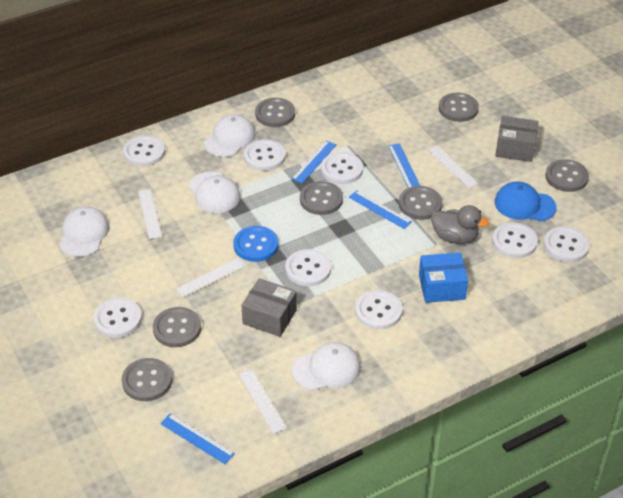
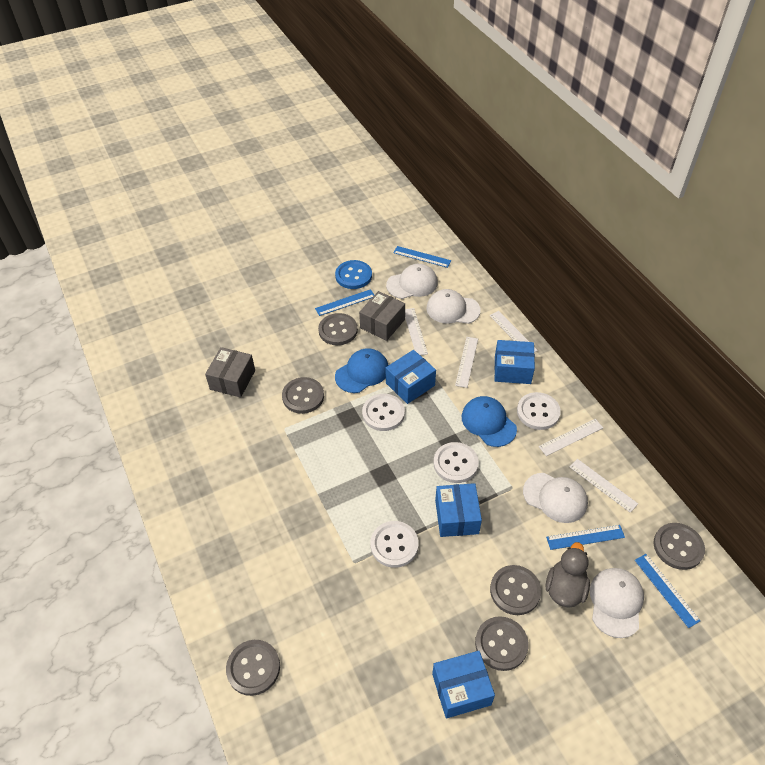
blue box: [419,253,468,303] = 1 -> [386,350,436,404] [432,651,495,718] [435,483,482,537] [495,340,535,384] = 4
blue cap: [495,181,556,221] = 1 -> [335,348,389,393] [462,396,517,447] = 2
grey button: [122,358,172,401] [153,307,201,347] [255,98,295,127] [300,181,343,215] [399,186,443,220] [438,93,479,122] [545,159,589,192] = 7 -> [226,640,280,696] [282,377,324,414] [318,313,358,345] [475,616,529,671] [490,565,541,615] [654,523,705,570] = 6
white button: [93,298,142,338] [123,135,165,167] [244,139,286,171] [285,249,331,286] [321,152,363,184] [355,290,403,330] [492,222,538,258] [543,226,590,262] = 8 -> [362,394,405,431] [370,521,419,568] [433,442,479,483] [517,392,561,430] = 4
white ruler: [138,189,162,239] [176,258,246,297] [239,369,287,434] [428,145,479,189] = 4 -> [405,308,428,355] [455,337,478,388] [490,311,538,352] [539,419,603,456] [570,459,638,513] = 5

